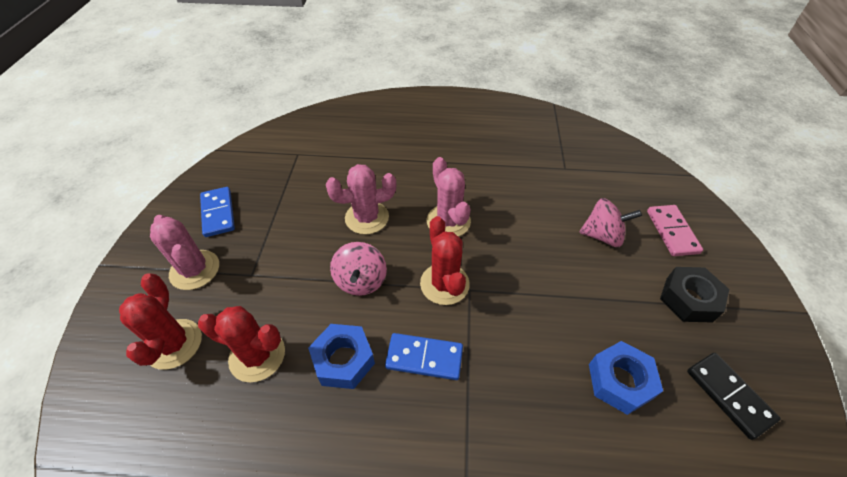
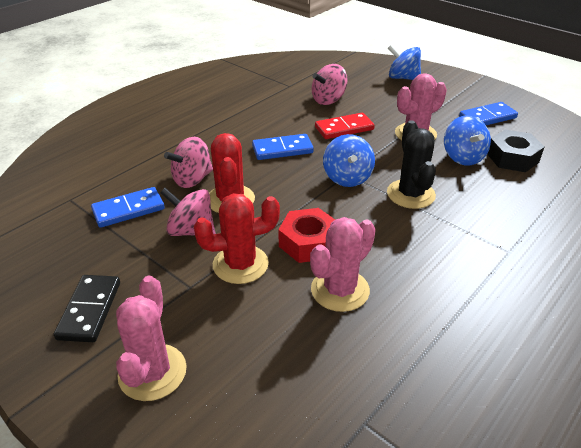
black cactus: none = 0 -> [387,120,436,209] = 1
blue domino: [200,187,235,237] [385,333,463,380] = 2 -> [91,187,165,228] [252,134,314,160] [459,102,518,125] = 3
blue nut: [308,324,375,389] [589,341,663,415] = 2 -> none = 0
blue spinning top: none = 0 -> [323,134,375,187] [388,45,421,80] [444,116,491,165] = 3
pink domino: [647,205,703,256] = 1 -> none = 0
pink spinning top: [330,242,387,296] [579,198,642,247] = 2 -> [160,188,216,236] [164,137,213,188] [312,64,348,105] = 3
red cactus: [119,273,202,370] [198,306,285,382] [420,216,470,305] = 3 -> [194,193,280,284] [209,133,255,213] = 2
red domino: none = 0 -> [315,113,375,139] = 1
red nut: none = 0 -> [278,208,335,263] = 1

